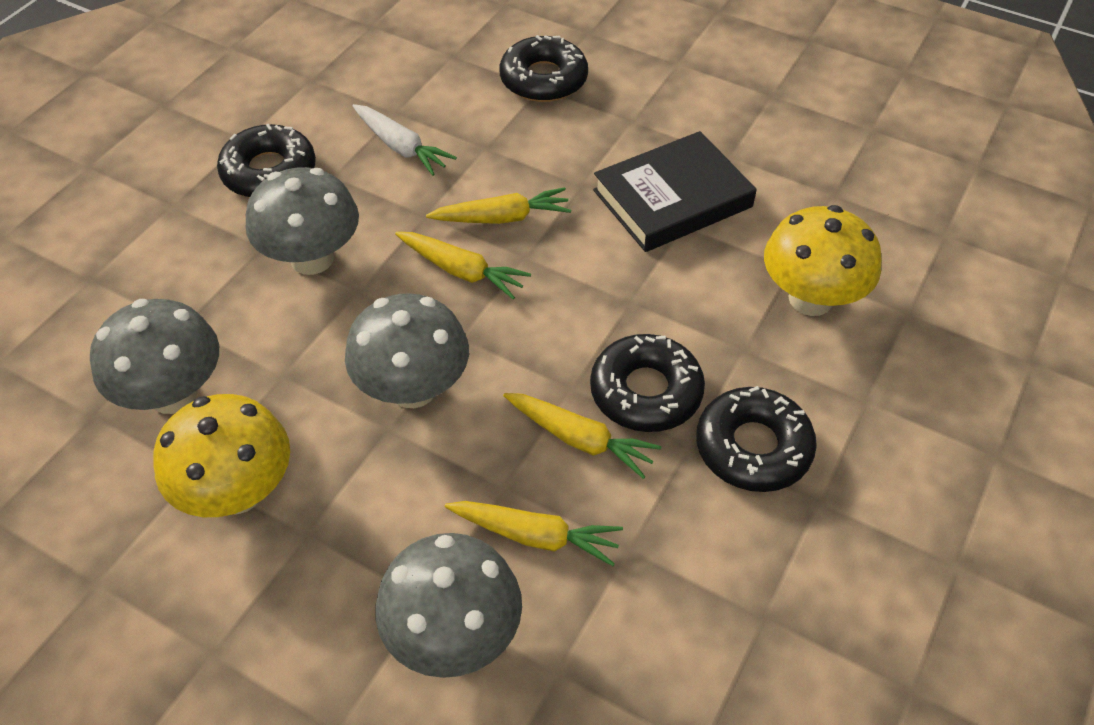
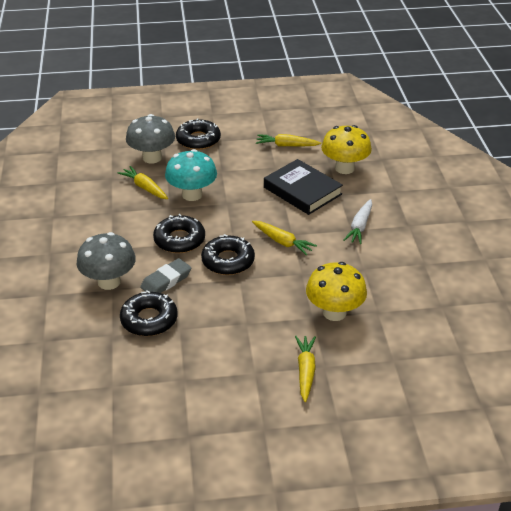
grey eraser: none = 0 -> [140,258,192,293] = 1
grey mushroom: [90,299,219,414] [246,167,359,275] [345,293,469,408] [375,533,522,678] = 4 -> [77,232,136,290] [126,114,175,164] = 2
turquoise mushroom: none = 0 -> [165,149,217,201] = 1

